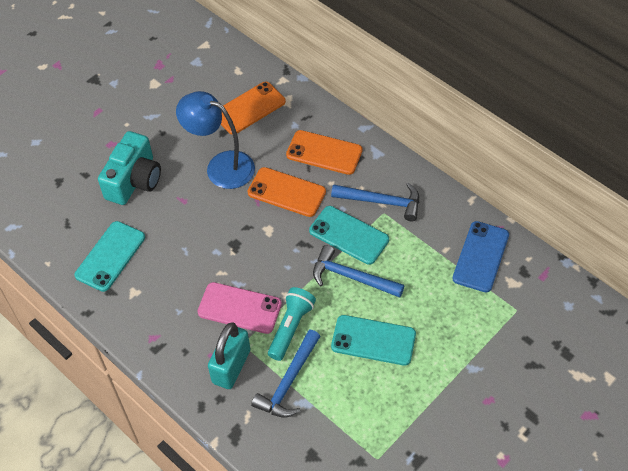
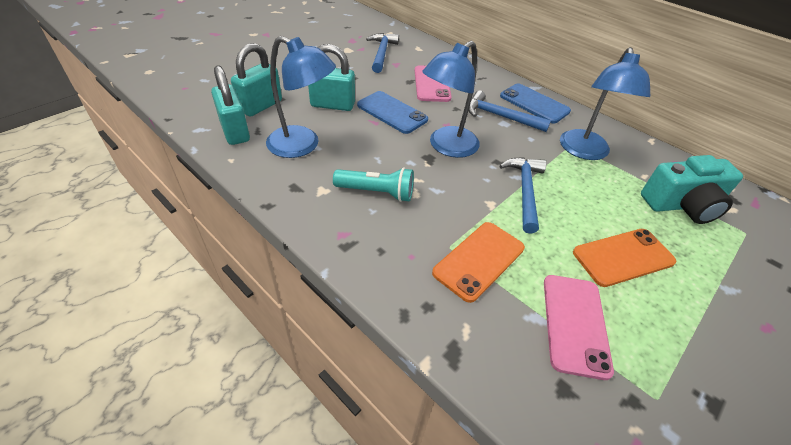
blue lamp: [176,91,255,189] = 1 -> [266,36,336,158] [422,41,480,158] [560,47,650,160] = 3
blue phone: [452,221,509,292] = 1 -> [357,91,428,134] [500,84,571,123] = 2
orange phone: [221,82,286,135] [247,167,326,217] [286,130,363,175] = 3 -> [432,222,525,303] [573,229,676,287] = 2
pink phone: [197,282,282,334] = 1 -> [415,65,452,102] [544,275,614,380] = 2
turquoise padlock: [208,322,250,389] = 1 -> [211,65,250,145] [231,43,282,117] [308,44,355,111] = 3
turquoise phone: [74,221,145,292] [309,206,389,265] [331,315,416,366] = 3 -> none = 0

